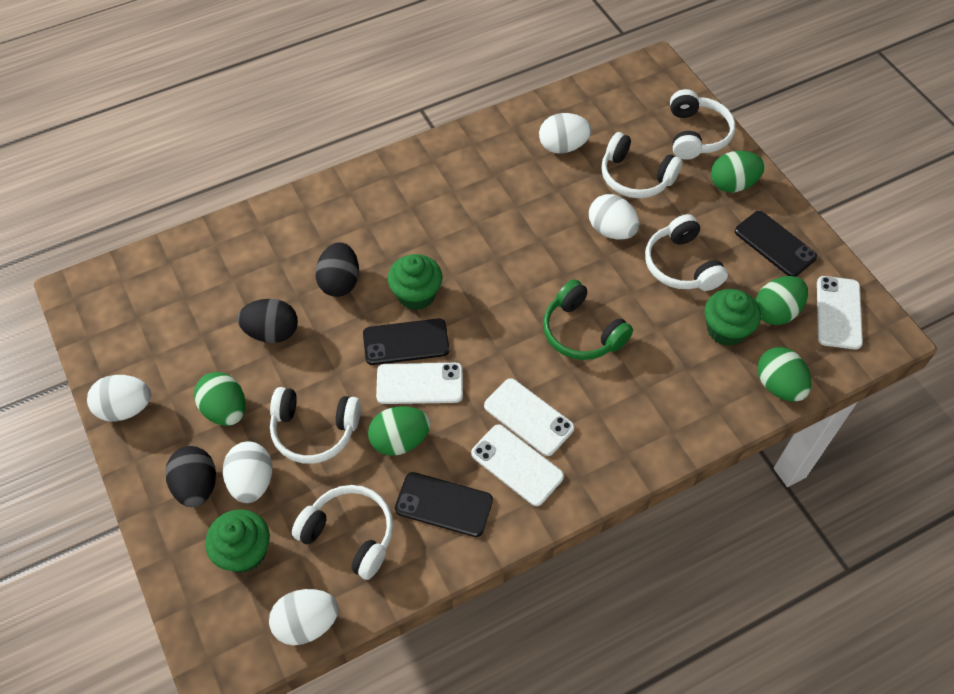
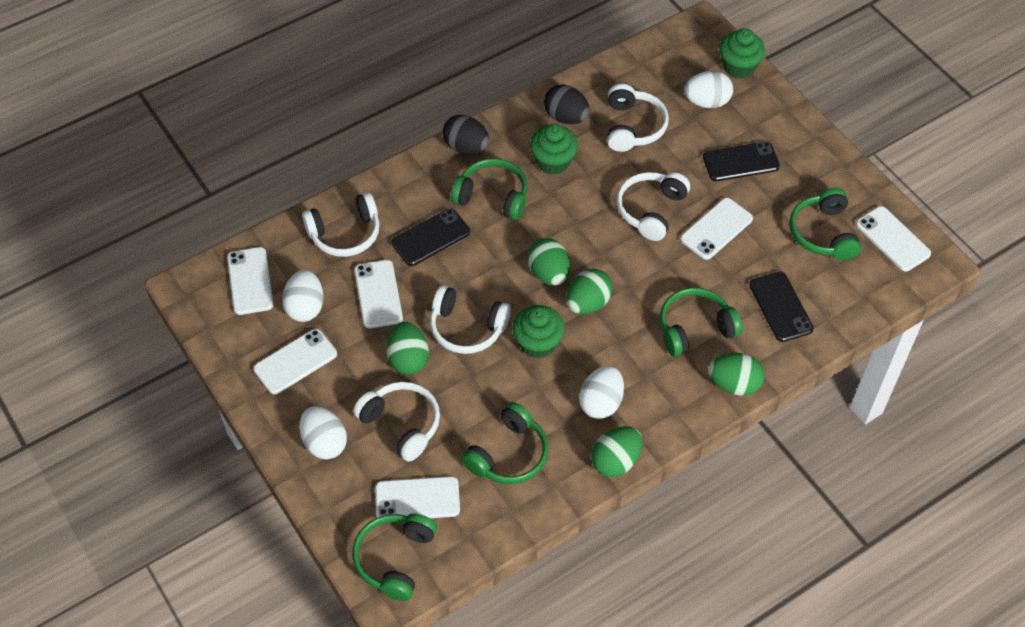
black egg: [165,446,216,507] [237,299,298,343] [315,242,359,297] = 3 -> [443,115,489,154] [544,85,590,124] = 2
green headphones: [543,279,633,360] = 1 -> [353,513,437,601] [451,158,527,220] [461,402,548,484] [660,288,743,357] [790,188,861,260] = 5
white egg: [87,375,151,422] [223,442,272,503] [269,589,339,645] [539,113,591,154] [589,194,639,239] = 5 -> [282,270,324,322] [300,406,347,459] [579,366,624,419] [684,71,733,108] = 4
white phone: [376,363,463,404] [471,425,564,506] [484,378,574,456] [817,276,863,350] = 4 -> [227,247,274,315] [253,329,337,394] [354,260,403,328] [375,476,460,518] [680,198,753,260] [856,206,931,271] = 6

